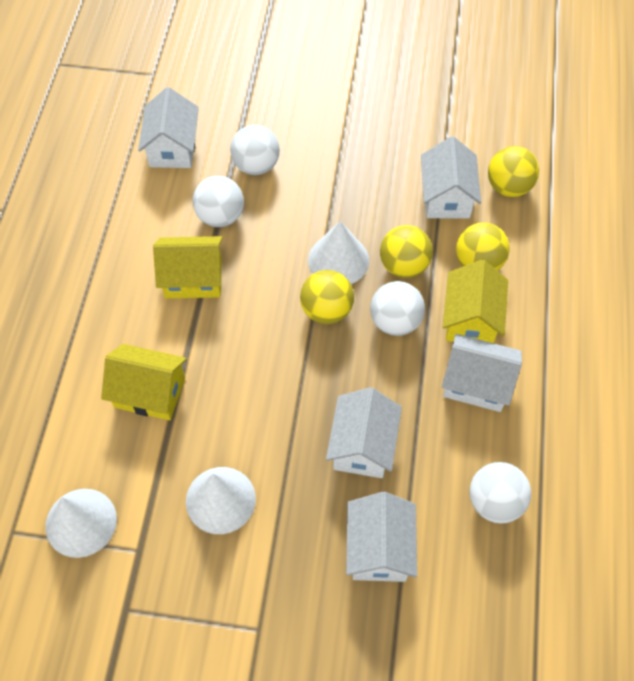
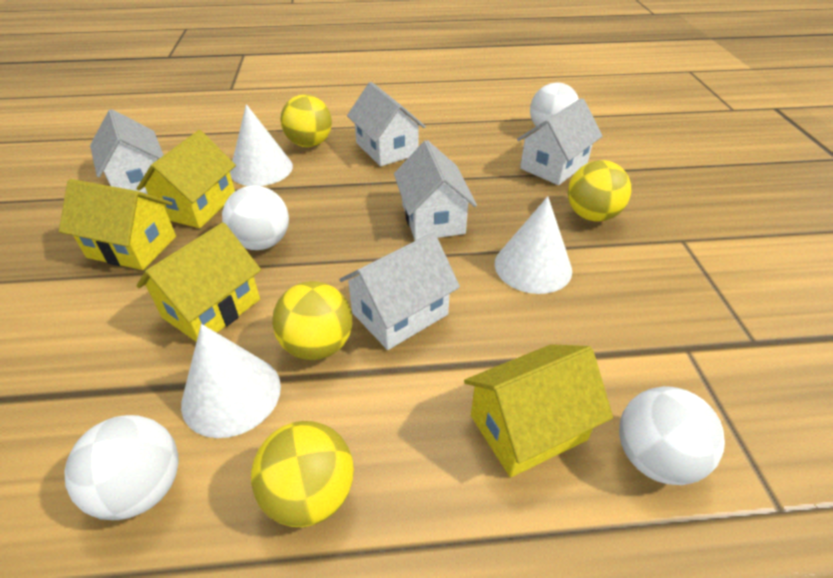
yellow house: [101,344,187,420] [153,236,223,299] [443,260,508,343] = 3 -> [59,179,176,270] [136,223,261,342] [137,130,236,228] [464,344,613,477] = 4

